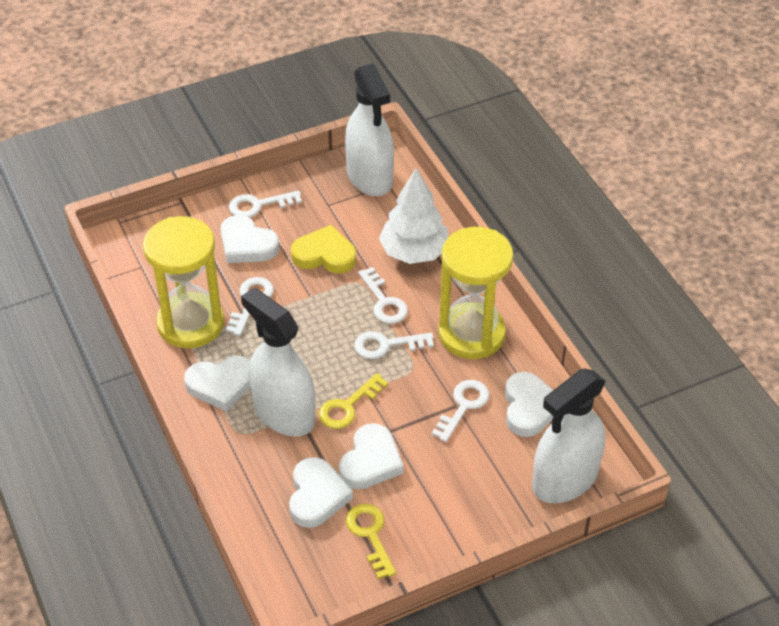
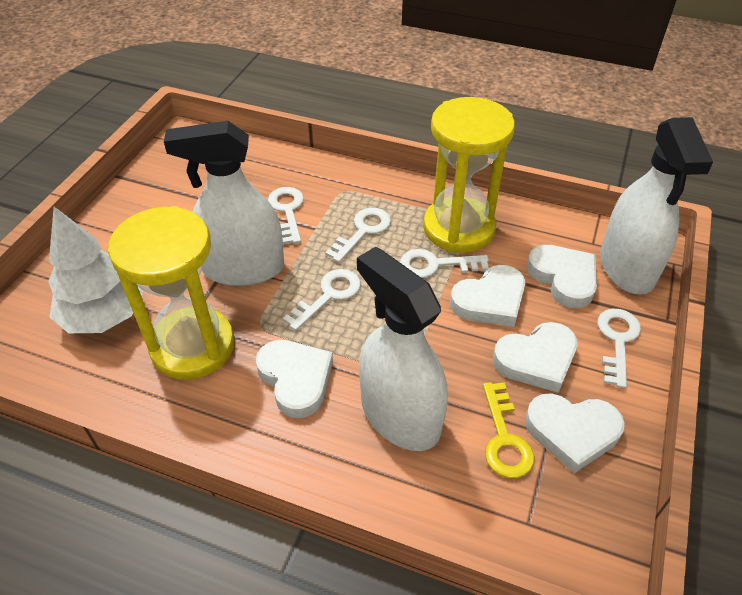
yellow heart: [291,225,356,273] = 1 -> none = 0
yellow key: [319,373,388,429] [346,504,396,579] = 2 -> [483,382,535,478] = 1

